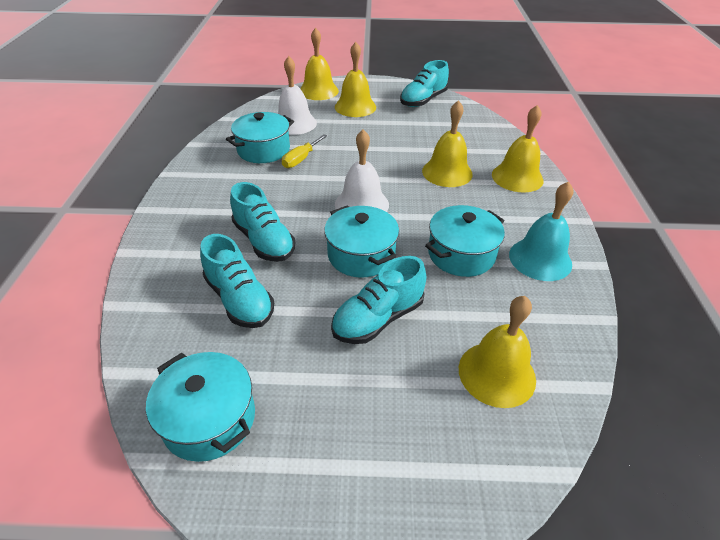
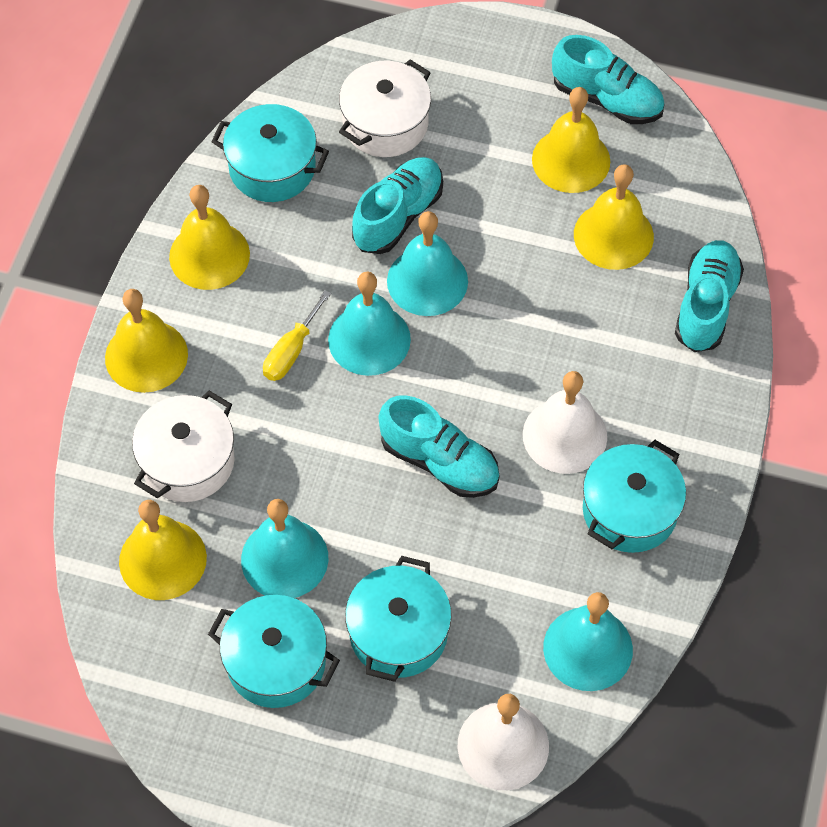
turquoise bell: [509,182,573,281] = 1 -> [241,499,328,598] [328,271,411,376] [387,211,468,316] [543,592,633,691] = 4
white pot: none = 0 -> [132,391,235,502] [339,59,431,157] = 2

